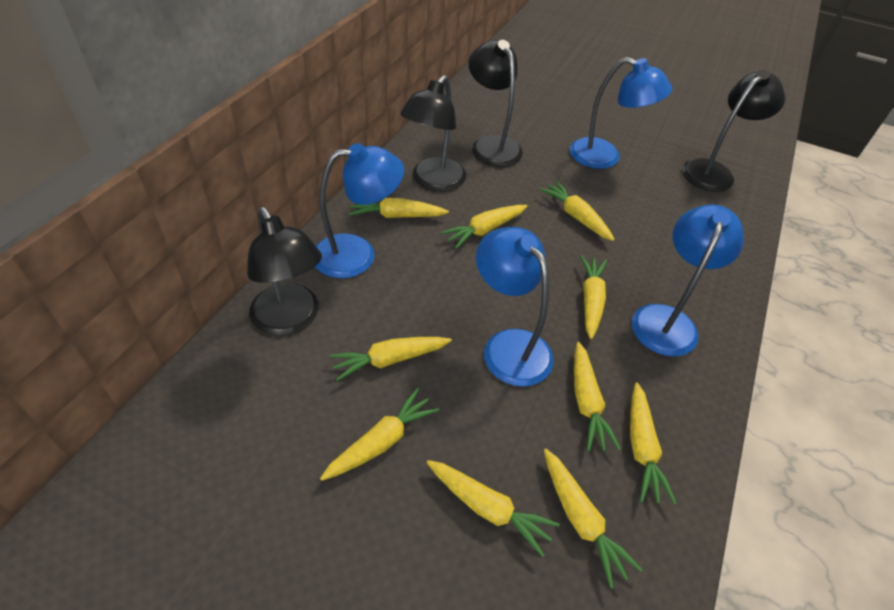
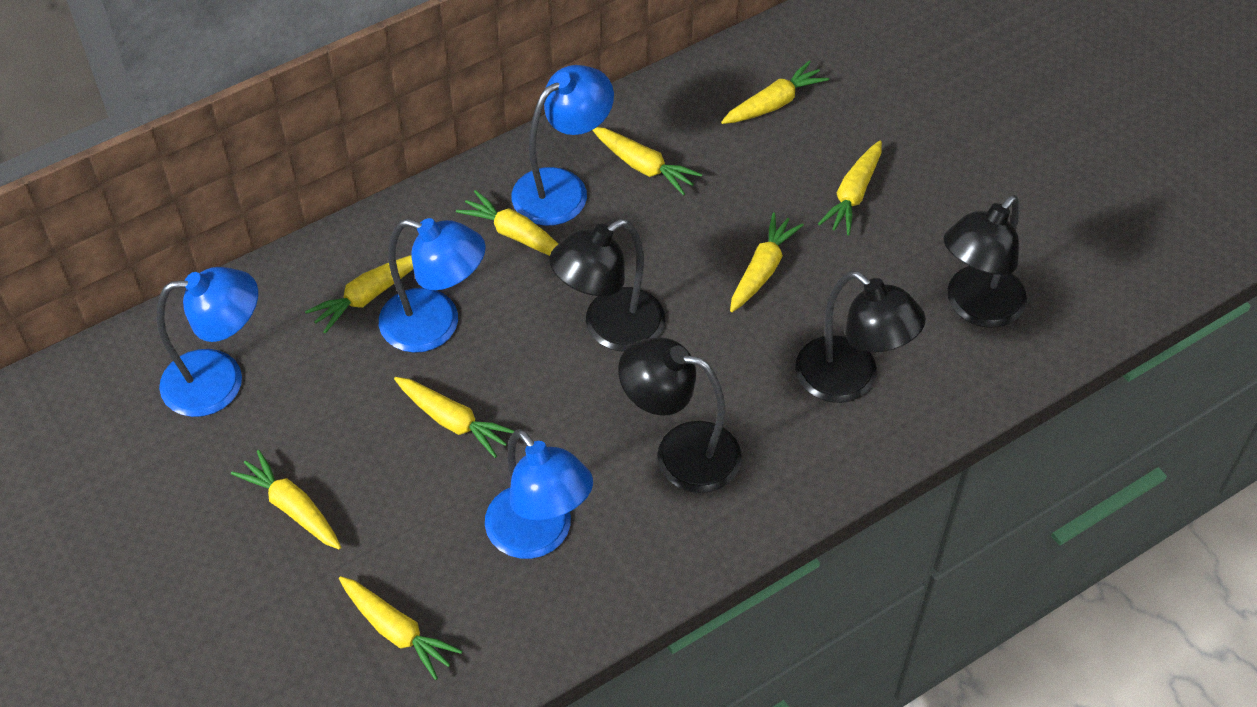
yellow carrot: [320,388,439,481] [330,337,452,381] [349,198,449,218] [426,460,560,557] [441,205,527,249] [539,181,615,241] [544,449,643,588] [574,342,621,452] [580,255,607,339] [630,382,677,505] = 10 -> [231,450,341,550] [305,255,413,334] [339,576,462,680] [394,377,514,458] [456,190,558,256] [593,127,702,196] [721,61,829,124] [730,212,804,312] [818,141,882,236] = 9

